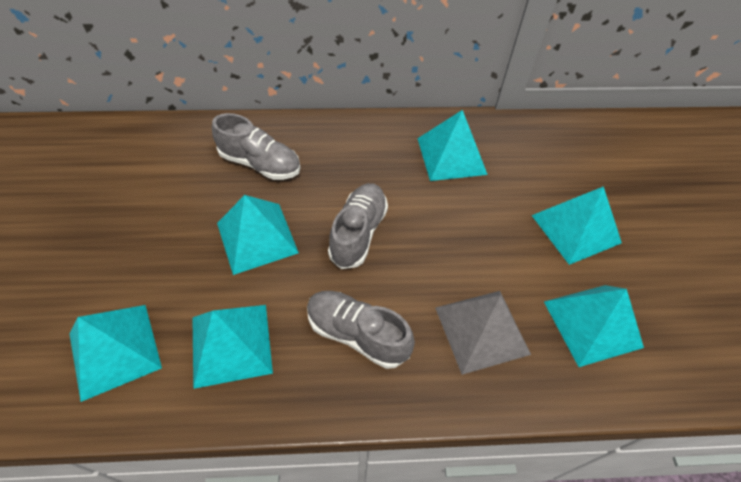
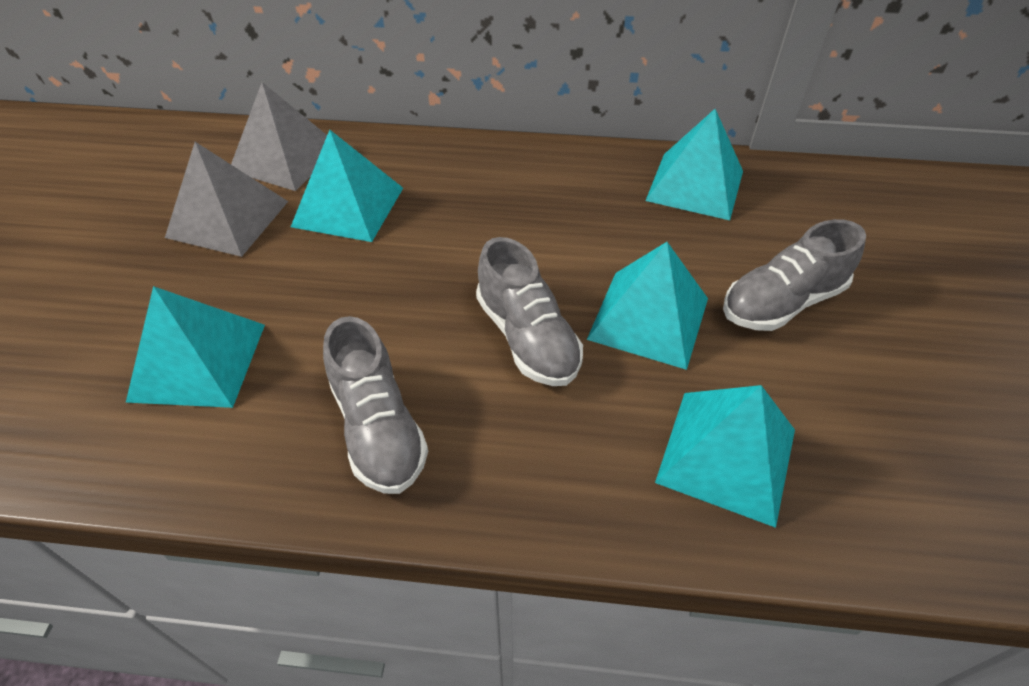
grey pyramid: [435,291,531,375] = 1 -> [165,142,288,257] [231,82,327,191] = 2
turquoise pyramid: [69,305,162,402] [192,305,273,389] [217,195,299,275] [417,110,488,181] [531,186,622,265] [544,285,644,367] = 6 -> [126,286,265,408] [291,130,403,242] [587,242,708,370] [646,109,743,220] [655,385,795,528] = 5

